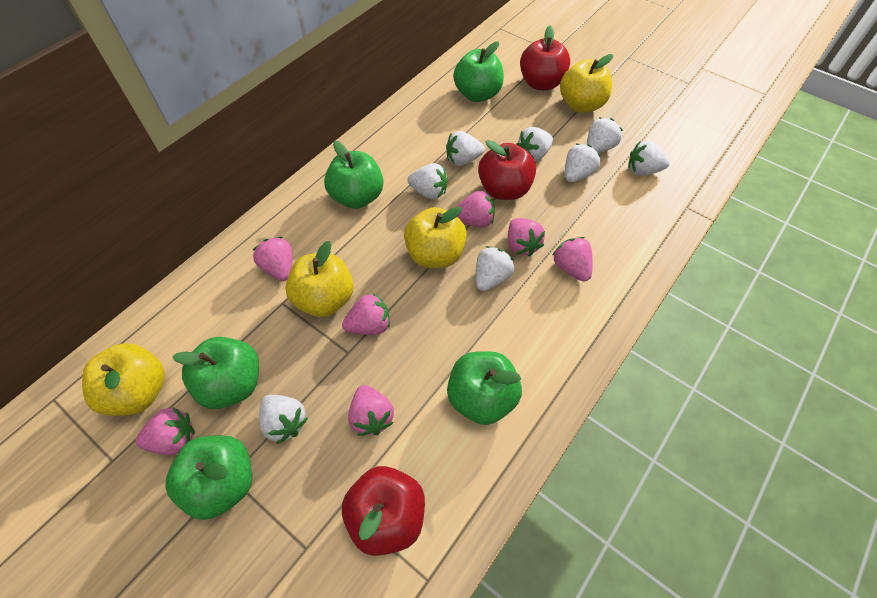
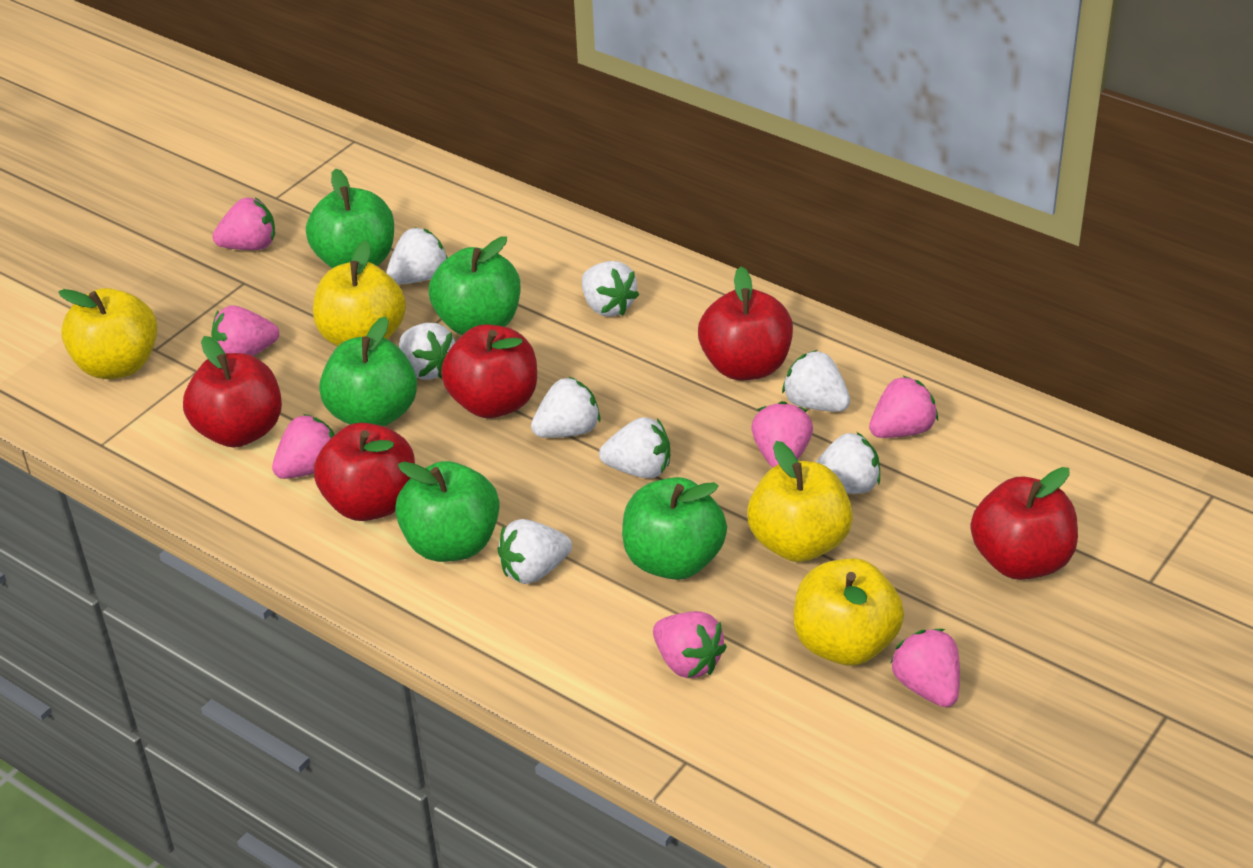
red apple: [342,466,425,556] [478,140,536,200] [520,25,570,90] = 3 -> [183,336,282,447] [314,423,415,521] [441,324,537,418] [698,267,793,380] [970,467,1078,580] = 5

